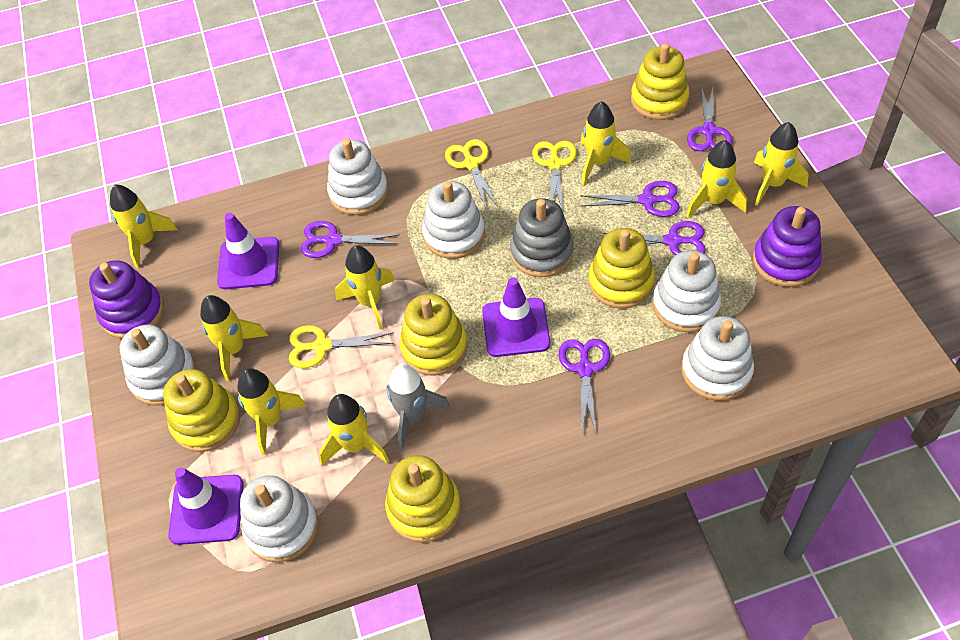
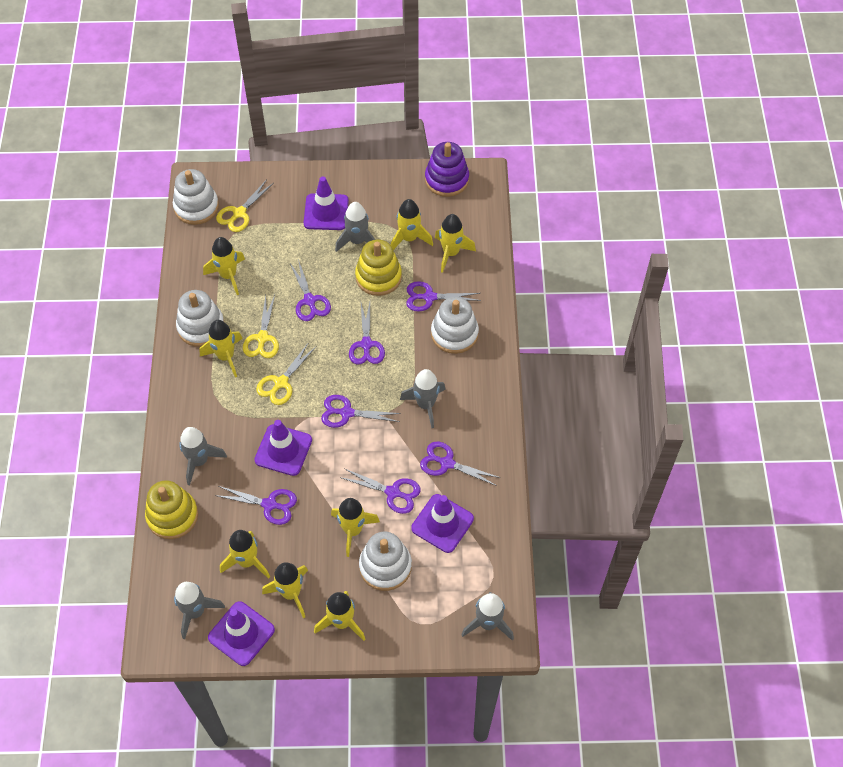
grey rocket: [386,364,451,451] = 1 -> [174,582,225,639] [179,427,227,485] [335,202,375,252] [400,369,446,428] [461,592,514,641] = 5
grey stacking toy: [510,198,574,277] = 1 -> none = 0
purple scissors: [301,221,400,258] [558,339,610,433] [580,181,680,217] [603,221,706,256] [687,86,733,151] = 5 -> [215,486,297,525] [290,259,331,321] [321,395,401,428] [340,468,421,514] [349,302,385,365] [406,281,481,312] [420,442,501,486] = 7
purple stacking toy: [89,260,164,339] [753,206,822,287] = 2 -> [425,142,469,197] = 1
purple traffic cone: [168,467,244,545] [217,213,279,289] [482,277,550,357] = 3 -> [208,601,275,666] [254,420,312,476] [304,176,349,230] [411,494,474,553] = 4
white stacking toy: [120,325,196,406] [240,475,319,562] [327,139,388,215] [422,181,485,259] [652,250,721,332] [681,316,754,401] = 6 -> [173,169,219,225] [176,290,224,347] [359,532,412,591] [431,297,479,354] = 4
yellow stacking toy: [163,369,240,452] [385,455,461,542] [399,294,468,376] [588,228,655,309] [631,43,690,120] = 5 -> [145,480,198,539] [355,239,402,296] = 2

